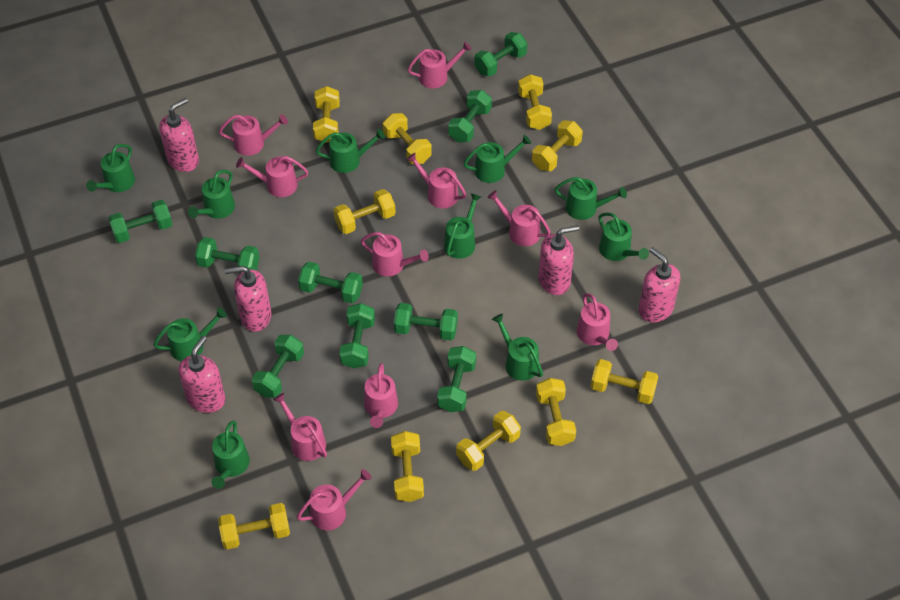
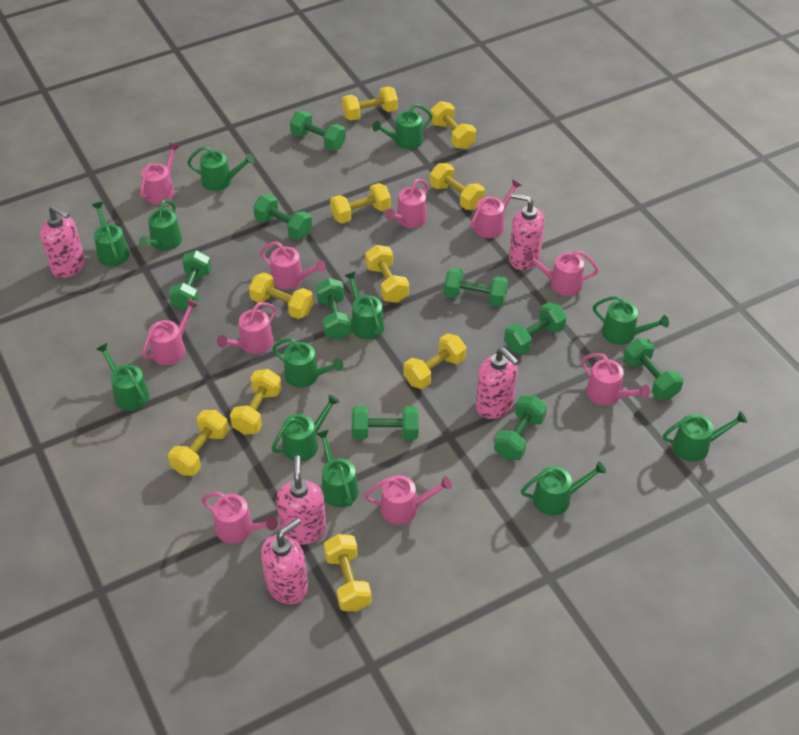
green watering can: [86,144,135,192] [153,308,227,361] [188,170,235,219] [212,420,250,489] [315,129,385,173] [444,193,481,259] [463,135,531,183] [492,314,543,381] [555,177,627,220] [598,213,649,261] = 10 -> [92,202,129,266] [96,343,150,411] [139,199,182,251] [187,146,255,191] [272,338,343,388] [272,394,340,461] [316,430,358,507] [344,272,385,340] [372,104,432,150] [521,461,606,516] [593,296,669,345] [663,411,747,462] = 12

